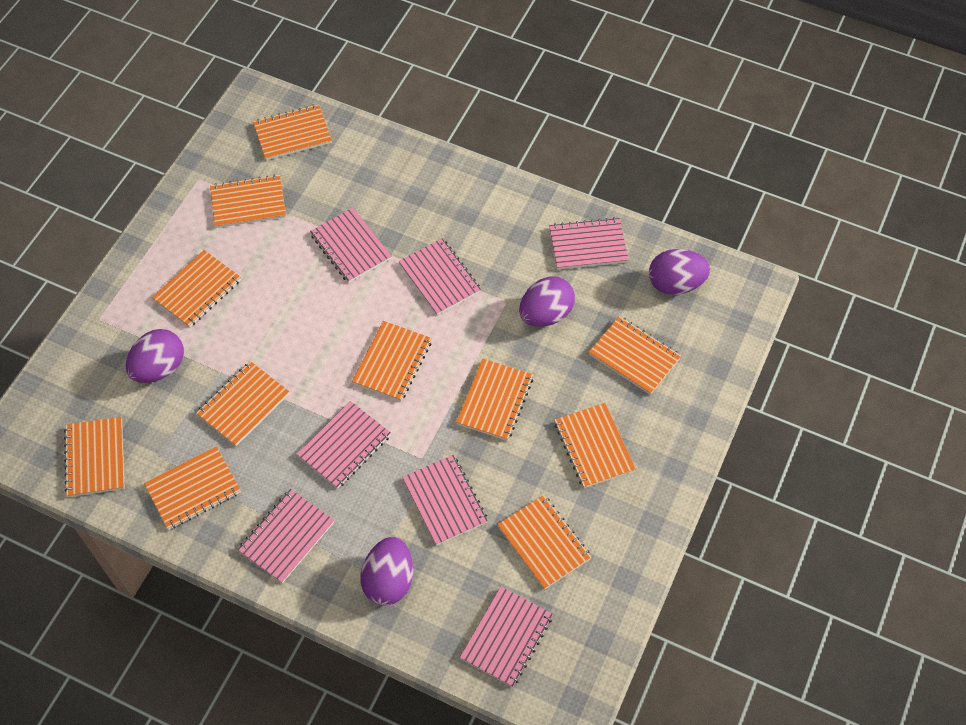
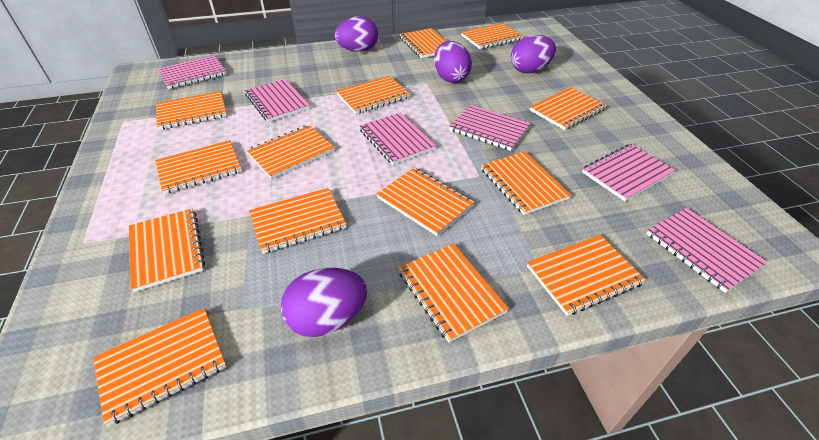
orange notebook: [64,417,125,497] [144,446,241,530] [152,250,241,328] [196,361,290,446] [210,174,286,228] [253,104,332,160] [352,321,432,401] [456,358,533,441] [497,495,592,590] [554,403,636,488] [589,316,681,395] = 11 -> [93,308,227,426] [129,208,205,292] [155,140,242,194] [156,91,227,130] [246,125,335,179] [249,188,347,254] [336,76,410,114] [377,168,474,236] [398,243,509,343] [400,28,446,58] [461,23,523,49] [481,151,571,215] [527,235,646,316] [530,87,607,130] = 14
pink notebook: [237,489,334,583] [297,401,391,489] [310,208,392,283] [399,238,481,315] [402,455,488,546] [460,587,553,687] [549,217,629,270] = 7 -> [158,55,227,89] [245,79,310,122] [359,113,436,165] [449,105,530,151] [582,144,675,201] [646,208,767,293] = 6

